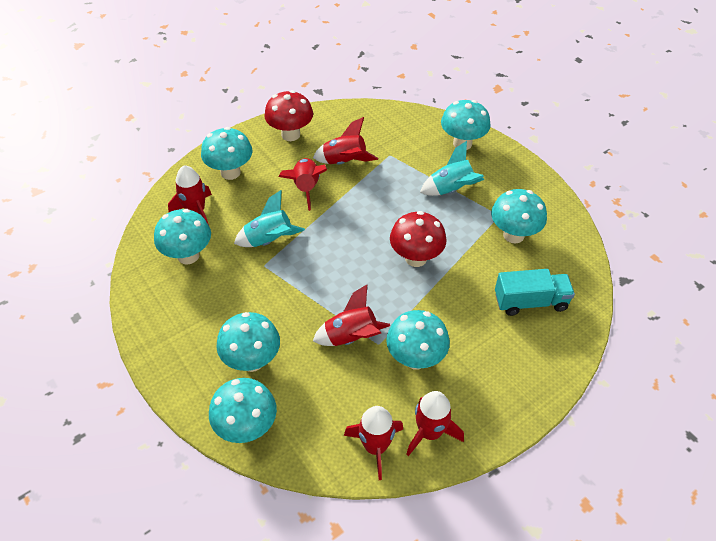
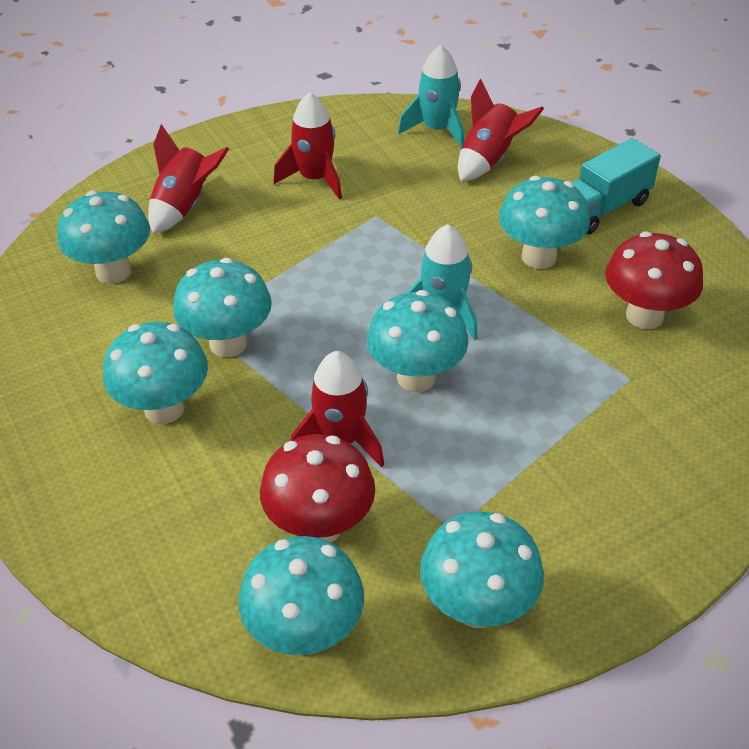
red rocket: [168,165,212,225] [279,158,327,211] [313,117,378,165] [313,285,390,346] [344,406,403,480] [406,391,464,456] = 6 -> [148,124,229,234] [273,92,342,200] [291,351,384,468] [458,79,544,181] = 4

